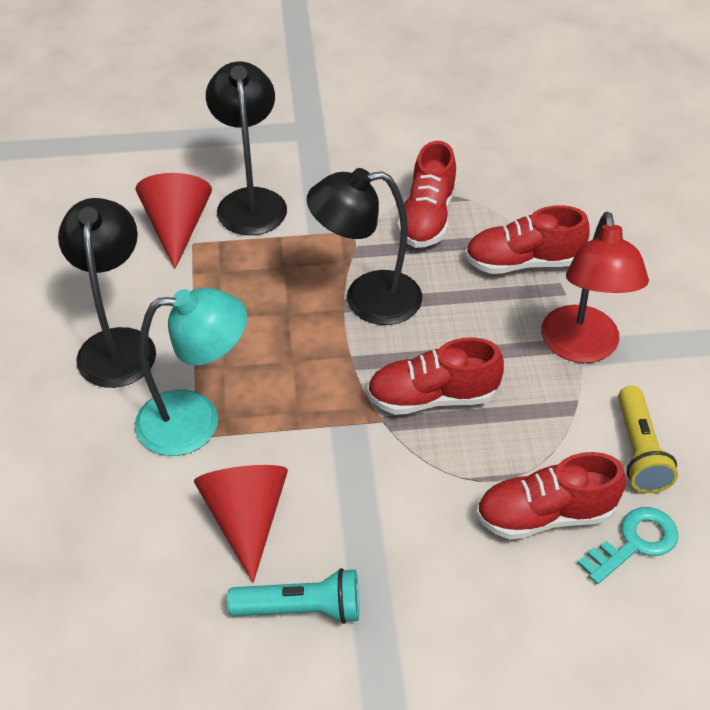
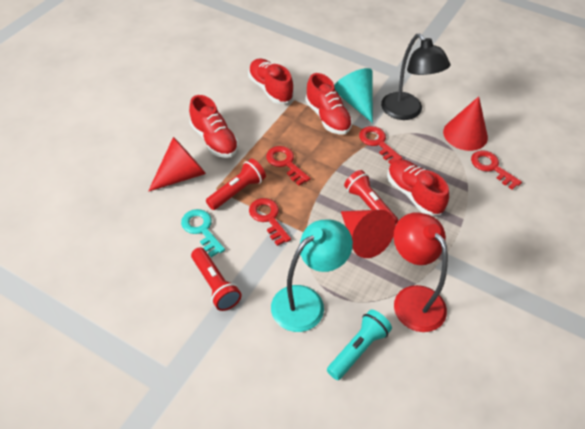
black lamp: [58,198,156,388] [206,61,287,235] [307,168,422,325] = 3 -> [381,33,451,120] = 1
red cone: [136,173,212,269] [194,465,288,583] = 2 -> [148,137,206,192] [341,210,395,258] [443,96,488,151] = 3
red flashlight: none = 0 -> [191,247,242,311] [206,159,266,210] [344,170,398,225] = 3
red key: none = 0 -> [249,198,291,246] [266,146,311,186] [359,126,403,164] [471,150,522,190] = 4
turquoise cone: none = 0 -> [334,68,373,123] = 1
yellow flashlight: [618,386,678,493] = 1 -> none = 0

